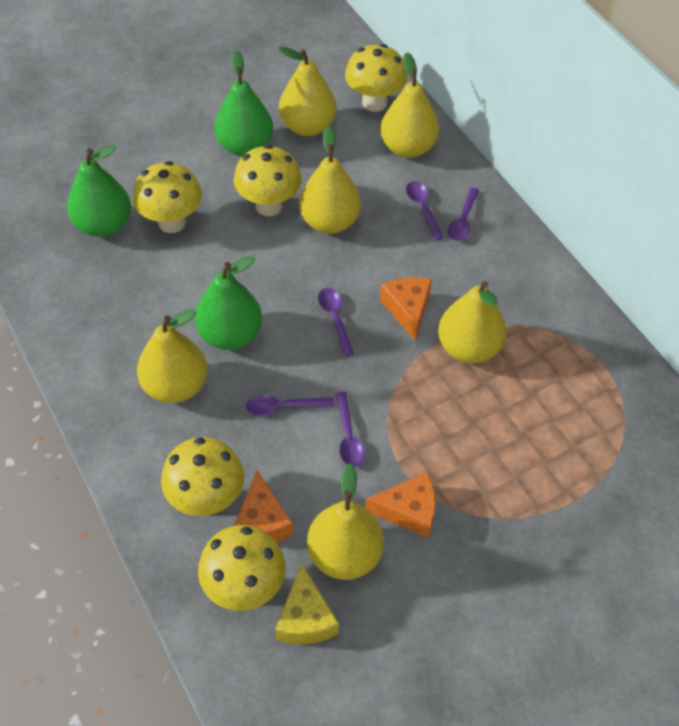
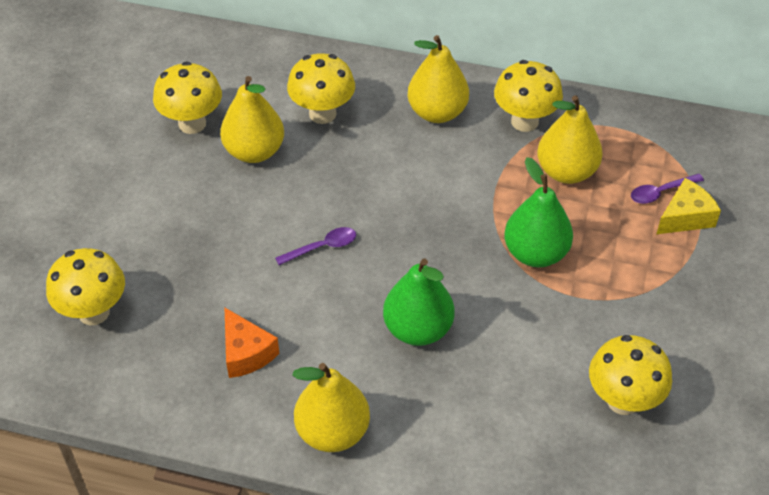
green pear: [67,145,131,237] [195,256,262,350] [214,50,273,156] = 3 -> [383,258,454,346] [504,157,573,267] = 2
orange cheese: [234,470,293,542] [365,472,436,538] [380,277,432,341] = 3 -> [224,307,279,378] = 1
purple spoon: [246,395,334,416] [318,288,354,356] [335,392,365,467] [406,181,444,241] [448,187,479,241] = 5 -> [275,227,356,265] [631,174,704,204] = 2
yellow pear: [137,309,208,403] [278,46,336,136] [299,125,361,234] [307,463,384,580] [380,52,439,158] [438,281,506,364] = 6 -> [220,76,284,163] [292,363,370,452] [408,35,469,123] [537,95,603,184] = 4

